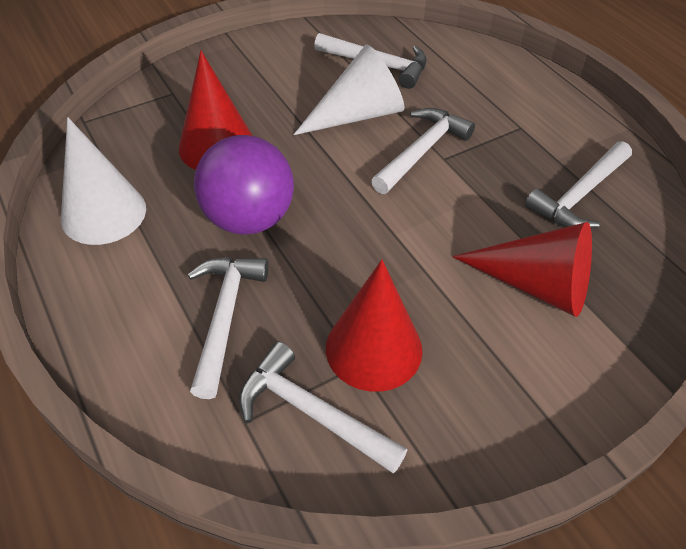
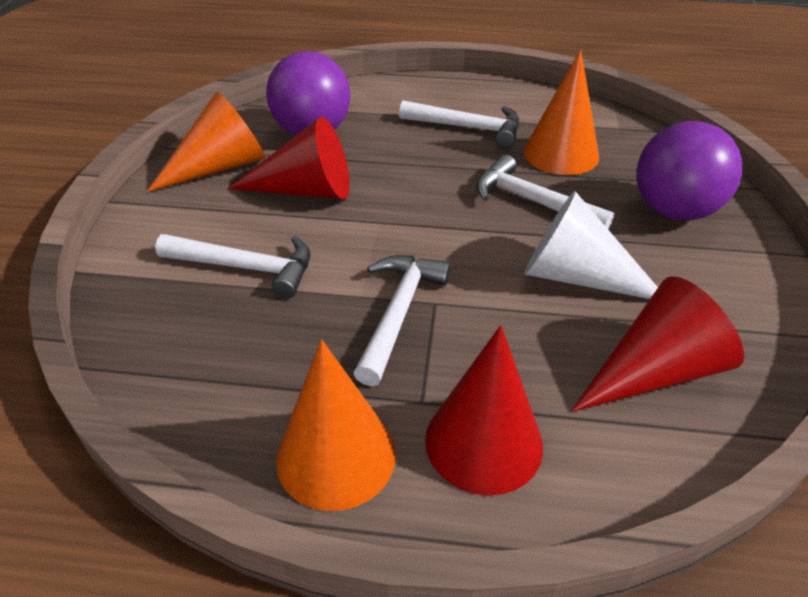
orange cone: none = 0 -> [147,92,265,192] [276,340,396,511] [523,49,599,175] = 3
purple ball: [194,135,294,235] = 1 -> [266,51,350,135] [637,121,742,220] = 2
white cone: [61,117,146,245] [293,45,404,135] = 2 -> [524,191,658,299] = 1
white hammer: [188,257,269,399] [239,342,407,474] [314,33,427,89] [371,108,475,194] [525,141,632,229] = 5 -> [155,234,310,299] [353,255,451,386] [399,100,519,147] [476,155,614,229] = 4

